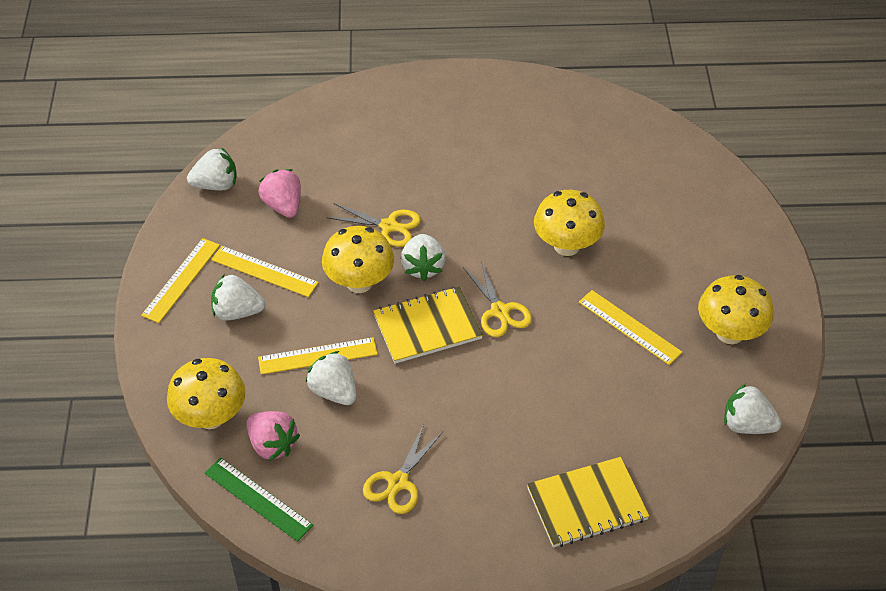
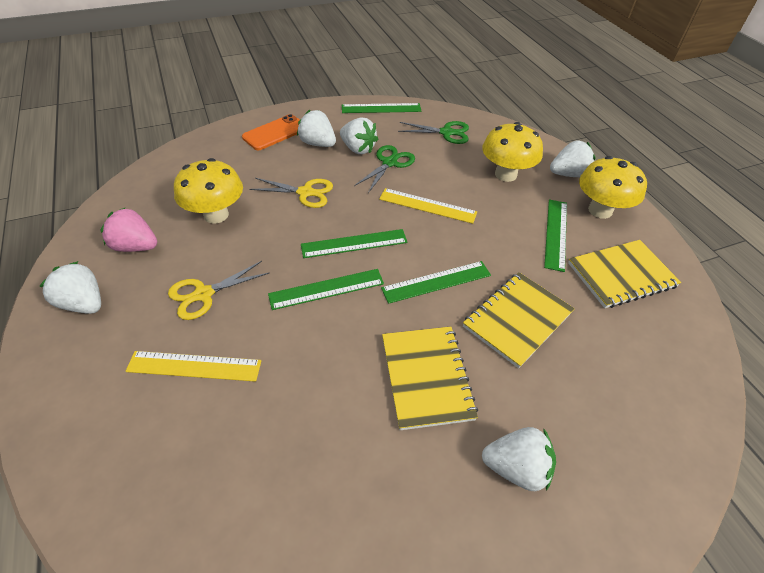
green ruler: [205,458,313,542] = 1 -> [268,269,384,310] [301,229,408,258] [342,103,421,113] [381,261,491,304] [544,200,567,272] = 5
green scissors: none = 0 -> [354,145,415,193] [398,121,469,144] = 2
orange phone: none = 0 -> [242,114,300,150] = 1
pink strawberry: [247,411,300,461] [259,169,301,218] = 2 -> [101,208,157,252] = 1
yellow mushroom: [167,358,246,429] [322,226,394,293] [534,190,605,256] [698,275,774,344] = 4 -> [174,158,243,223] [482,122,543,182] [579,156,647,219] = 3
yellow notebook: [373,286,483,364] [527,457,650,548] = 2 -> [382,327,478,430] [463,272,575,368] [568,240,681,308] = 3
yellow ruler: [141,238,220,323] [211,246,319,297] [258,337,378,375] [579,290,682,365] = 4 -> [126,351,261,382] [379,188,477,224] = 2
yellow scissors: [326,203,421,247] [363,424,443,514] [463,261,532,337] = 3 -> [168,261,270,320] [249,178,333,208] = 2

